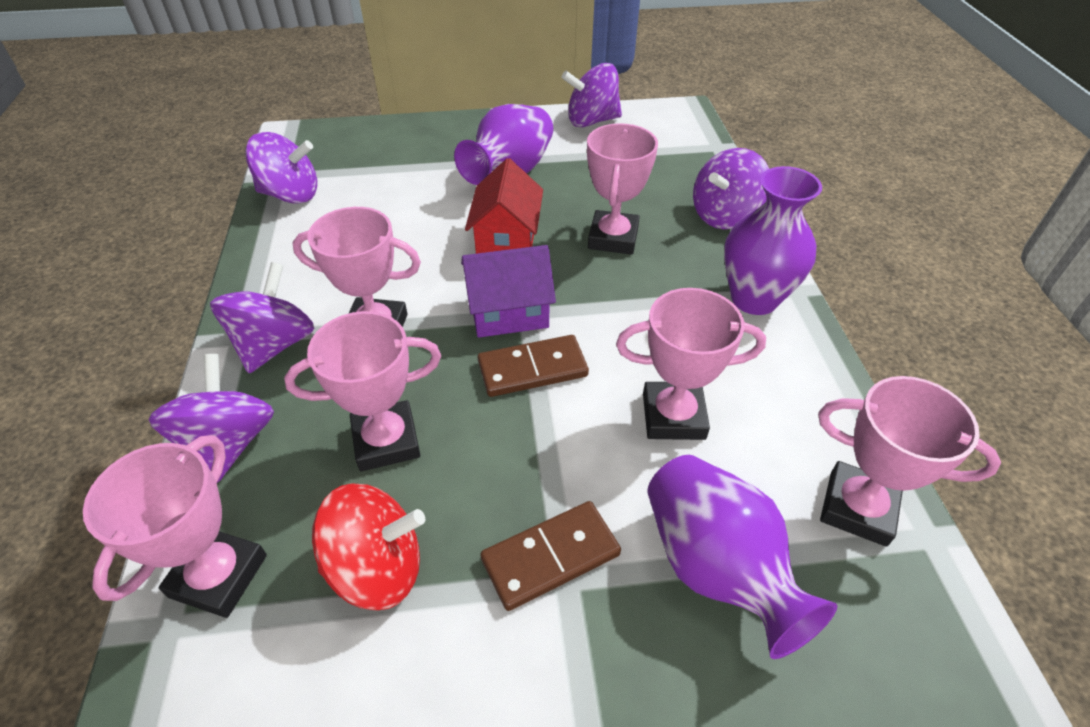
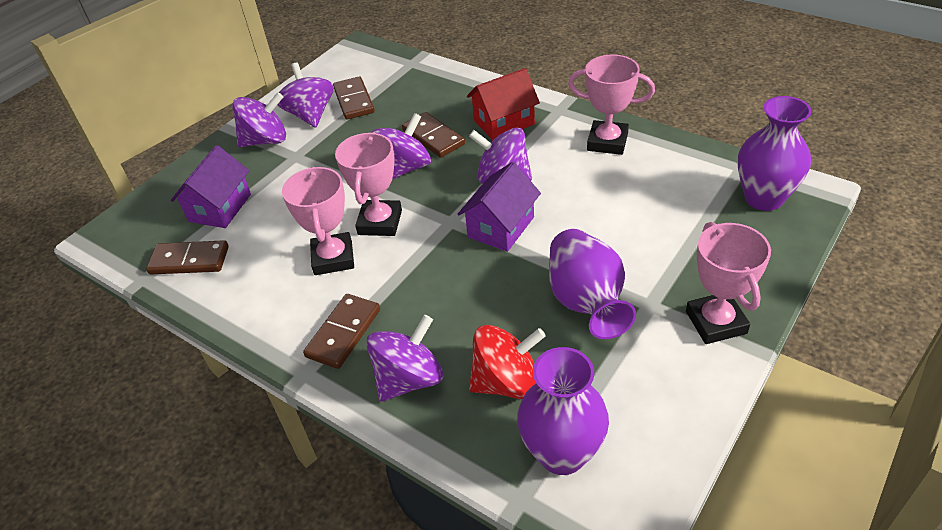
brown domino: [478,335,589,397] [480,501,621,611] = 2 -> [146,240,229,275] [303,294,380,369] [333,76,375,120] [402,112,465,158] = 4
pink trophy: [83,435,267,618] [284,311,441,472] [292,207,421,327] [587,123,658,255] [616,288,766,440] [818,376,1001,547] = 6 -> [282,166,354,275] [335,132,402,236] [568,55,655,155] [686,222,771,344] = 4
purple house: [461,245,556,338] = 1 -> [171,145,251,228] [458,162,541,252] = 2

